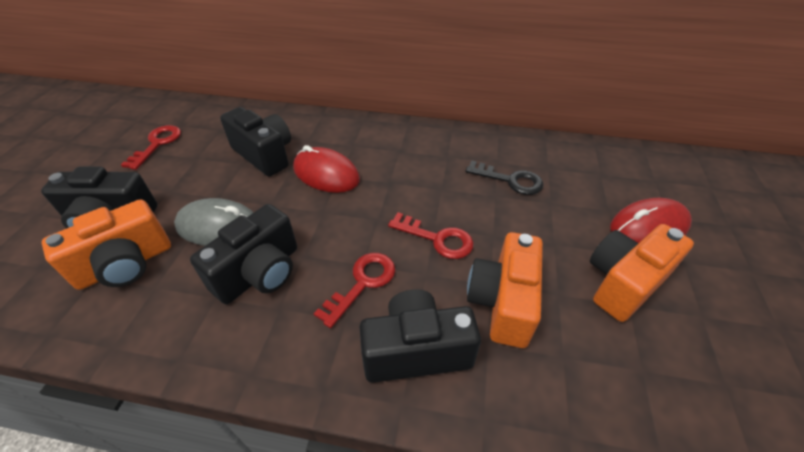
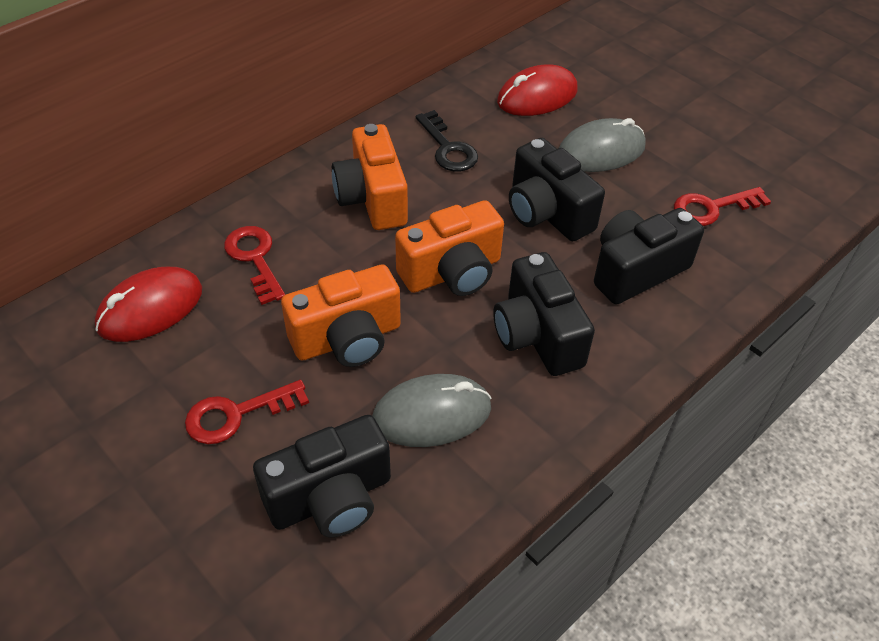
grey mouse: [174,198,254,246] = 1 -> [372,374,491,447] [559,118,645,172] = 2

